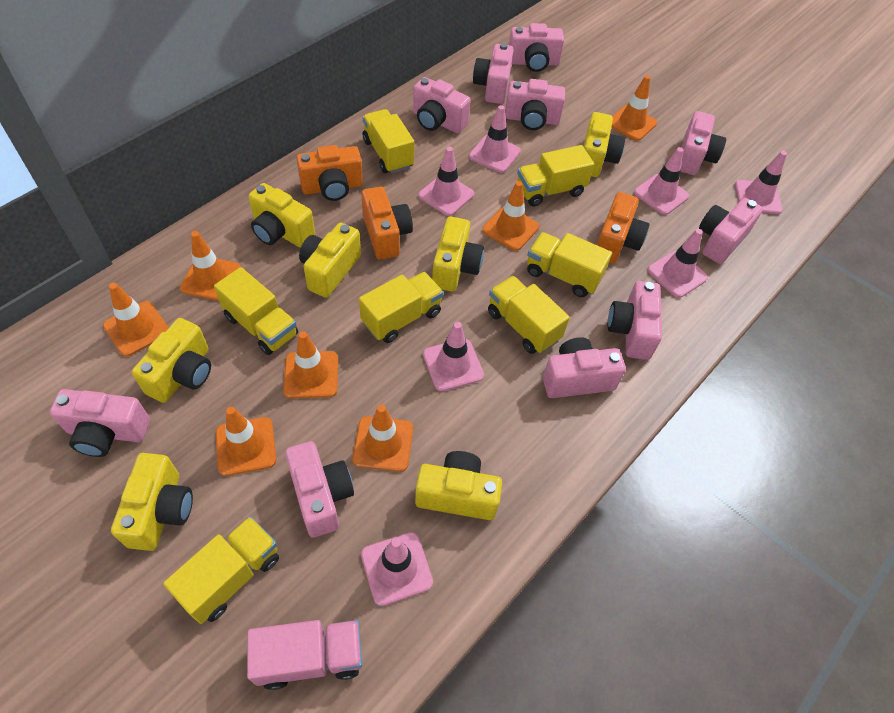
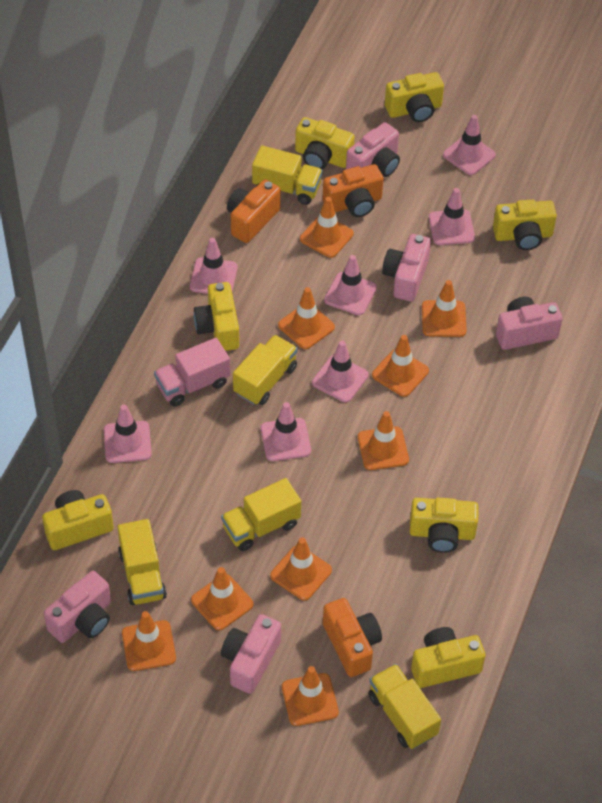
orange traffic cone: [103,283,169,357] [180,231,241,301] [216,407,276,476] [283,331,338,398] [353,404,413,472] [482,181,539,251] [611,75,657,141] = 7 -> [122,611,176,671] [191,567,254,630] [270,537,332,601] [278,287,335,349] [282,666,339,726] [300,197,354,258] [358,411,409,470] [372,335,429,397] [422,280,467,337] = 9
pink camera: [50,389,150,457] [285,441,354,538] [413,77,471,133] [473,43,514,104] [505,79,565,130] [509,23,564,72] [543,337,626,398] [608,281,662,360] [681,111,726,175] [699,198,763,264] = 10 -> [44,571,111,643] [221,614,281,694] [346,122,400,177] [382,234,431,302] [496,297,563,350] = 5
yellow truck: [163,516,279,624] [214,267,298,355] [359,272,443,343] [363,109,414,174] [488,276,570,354] [517,145,594,207] [527,232,612,297] = 7 -> [118,519,167,605] [221,478,301,551] [233,335,297,405] [252,146,323,205] [368,664,441,749] = 5

